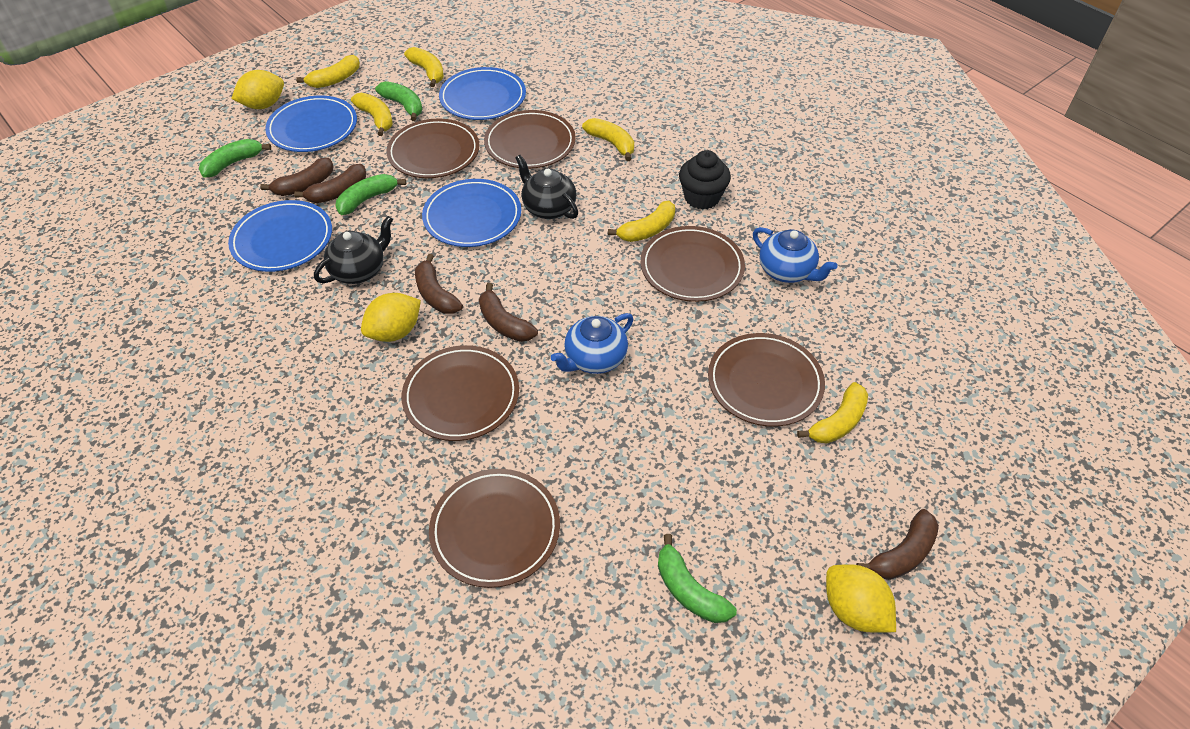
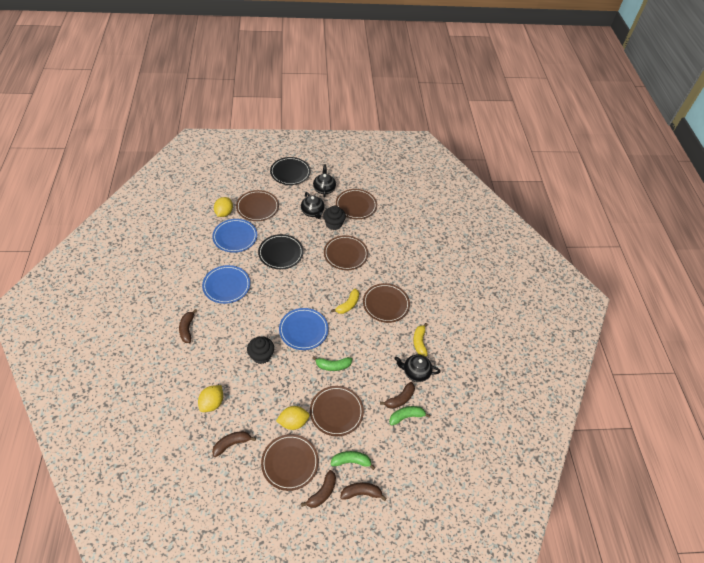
black cupcake: [679,150,731,209] = 1 -> [247,336,274,364] [323,206,346,230] = 2
black plate: none = 0 -> [258,234,304,269] [270,157,311,185] = 2
black teapot: [314,216,393,284] [515,155,578,219] = 2 -> [301,192,324,219] [313,164,336,197] [395,355,440,382] = 3
blue plate: [228,200,332,272] [265,95,357,152] [422,179,521,247] [439,67,526,120] = 4 -> [202,265,250,304] [212,219,257,253] [279,308,329,350] = 3
blue teapot: [551,313,633,374] [753,227,838,283] = 2 -> none = 0
green banana: [199,139,271,178] [336,174,406,215] [375,81,422,121] [658,534,737,623] = 4 -> [312,356,352,371] [331,451,375,470] [389,406,430,426] = 3
yellow banana: [296,55,360,88] [351,93,393,136] [404,47,444,87] [582,118,634,161] [608,201,675,242] [797,382,868,443] = 6 -> [331,289,359,314] [413,323,428,357] = 2

